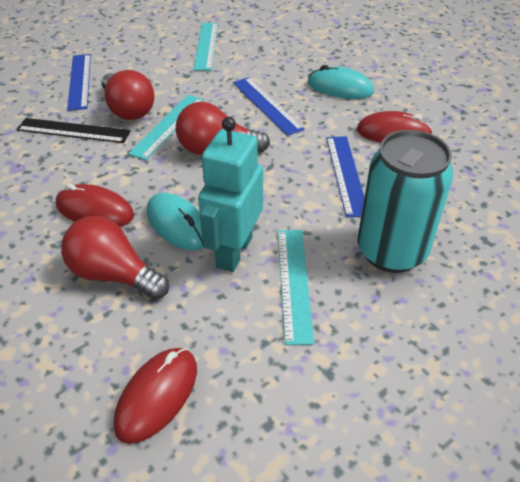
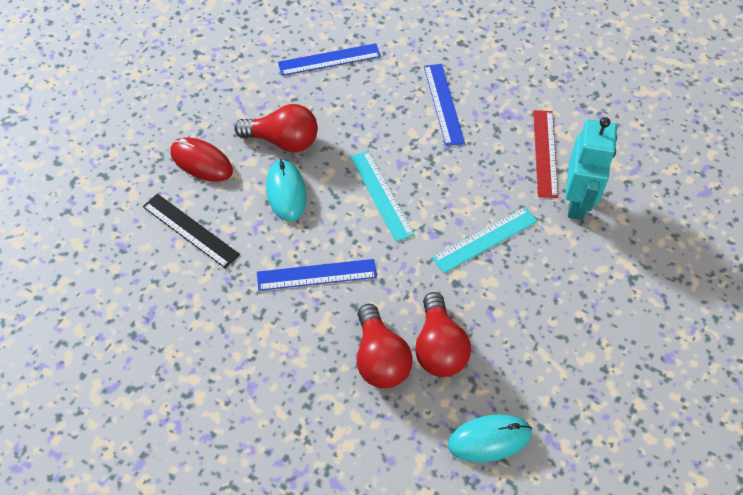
red mouse: [56,184,134,227] [113,348,197,444] [357,111,433,143] = 3 -> [170,137,233,182] = 1
red ruler: none = 0 -> [533,110,558,198] = 1
turquoise can: [358,130,453,273] = 1 -> none = 0
turquoise ruler: [128,95,204,160] [194,23,218,71] [278,230,314,345] = 3 -> [350,151,415,242] [432,207,537,273] = 2

